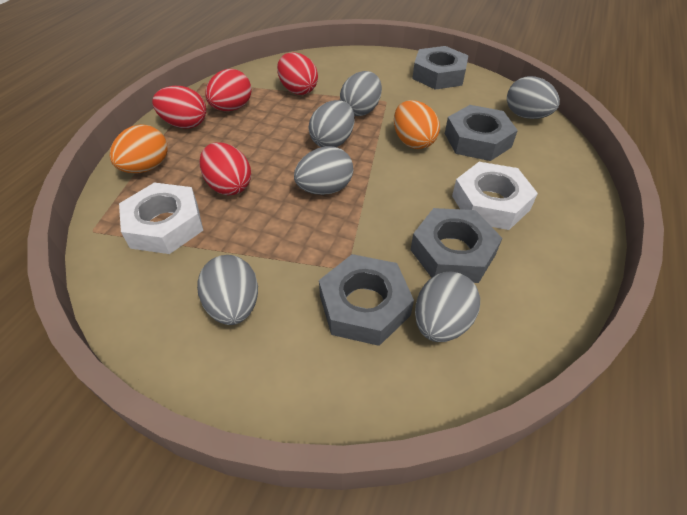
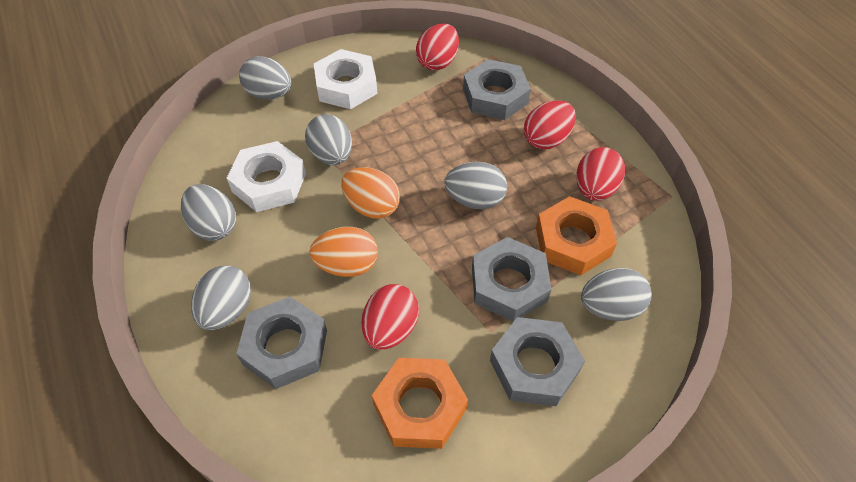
orange nut: none = 0 -> [372,358,468,449] [536,196,617,275] = 2

